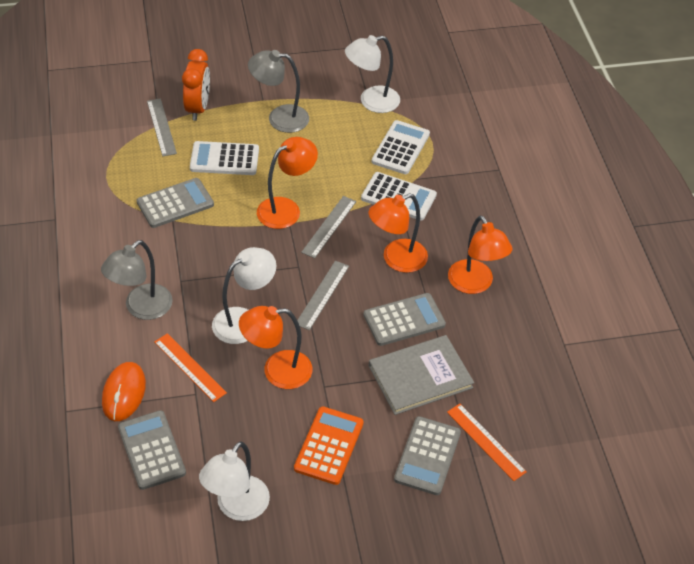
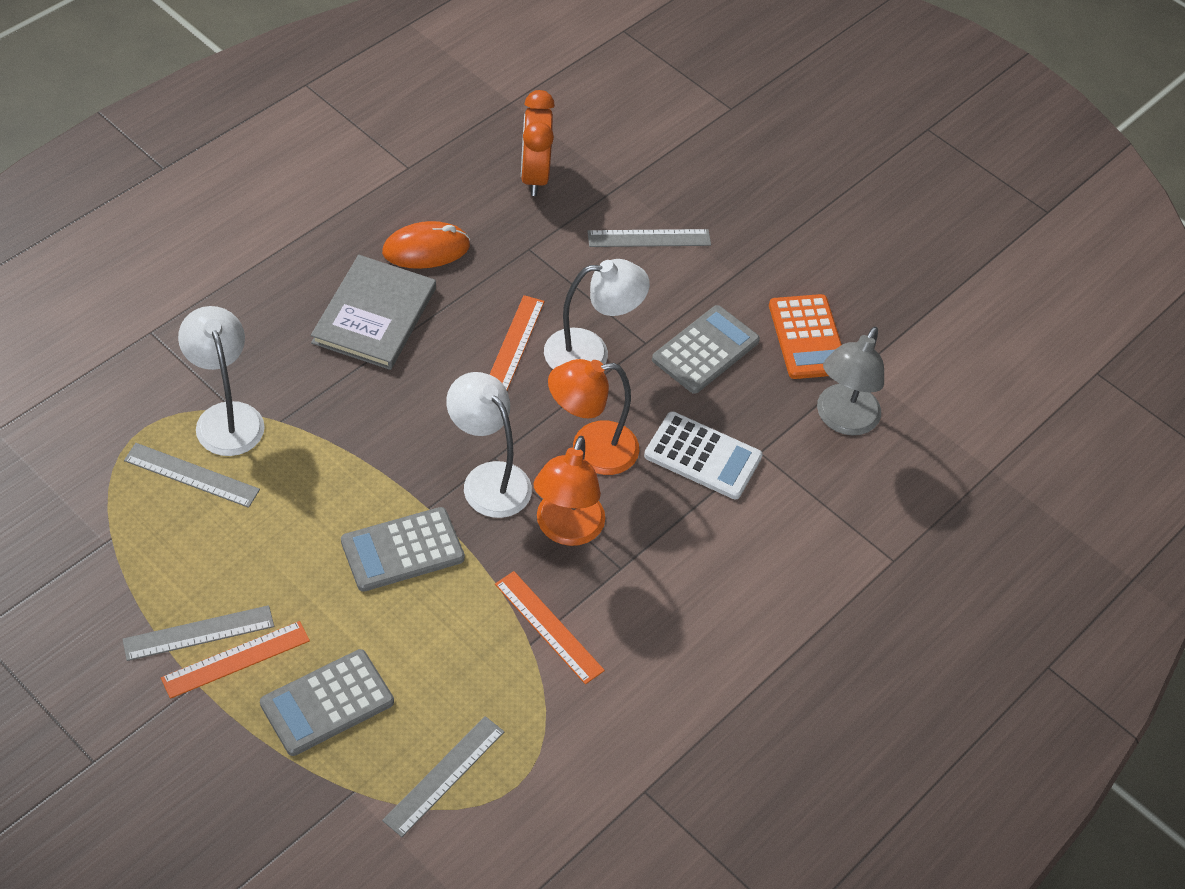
grey calculator: [118,410,186,490] [137,178,214,228] [363,293,446,346] [394,416,461,495] = 4 -> [260,649,394,756] [341,507,465,592] [652,305,760,394] = 3
grey lamp: [101,240,173,320] [248,50,309,133] = 2 -> [817,326,884,436] = 1
grey ruler: [147,98,177,156] [297,261,349,330] [301,196,356,258] = 3 -> [122,605,274,661] [124,443,260,508] [382,716,504,837] [587,229,711,247] = 4
orange lamp: [239,306,312,389] [257,137,318,229] [369,193,428,273] [448,215,512,294] = 4 -> [533,436,605,546] [548,359,639,475] = 2
orange ruler: [154,333,227,402] [447,403,527,481] = 2 -> [161,621,310,699] [489,295,545,390] [495,571,605,684] = 3
white calculator: [190,141,259,175] [361,172,437,221] [372,120,430,174] = 3 -> [644,411,763,499] = 1

